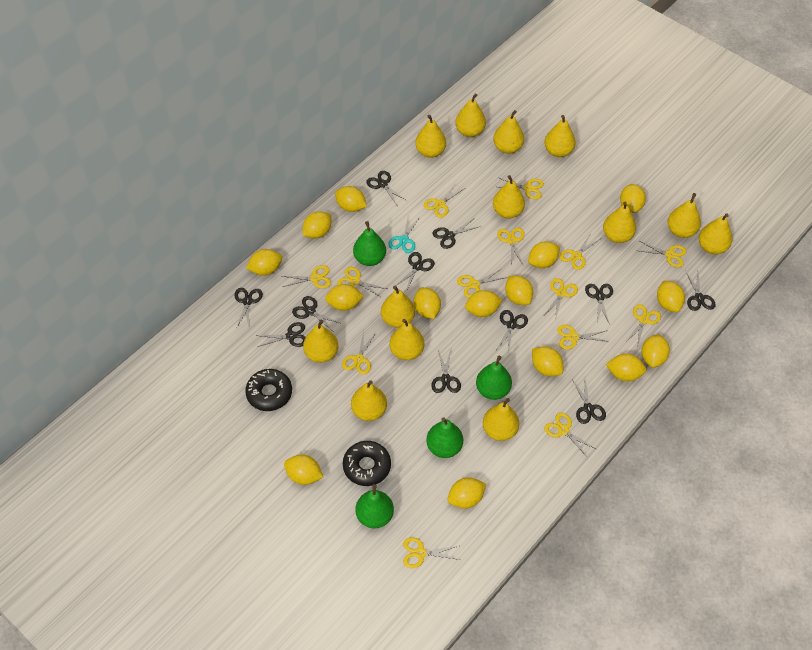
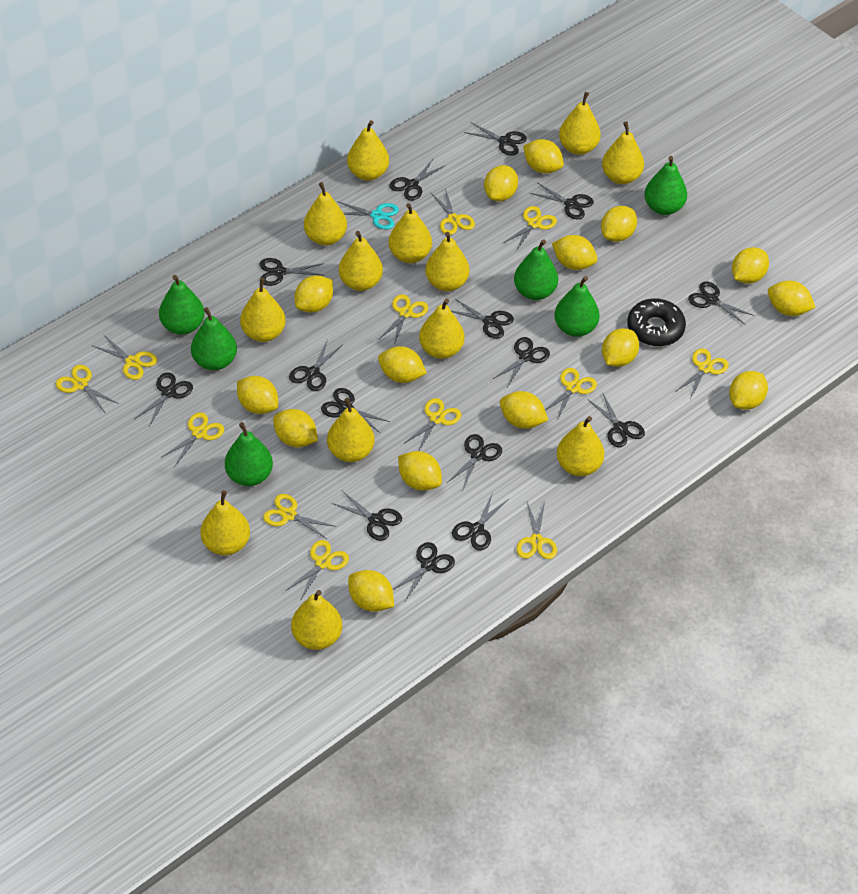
black donut: [245,369,292,411] [343,441,391,486] = 2 -> [627,298,686,346] = 1
black scissors: [235,288,263,329] [255,322,306,347] [292,296,342,331] [366,171,407,205] [396,252,435,293] [431,350,461,393] [433,219,481,249] [496,310,528,353] [573,380,606,424] [585,284,613,325] [686,272,716,311] = 11 -> [134,372,193,426] [260,258,324,286] [289,339,343,391] [321,388,390,433] [331,491,402,541] [389,159,444,201] [393,542,455,601] [447,434,502,491] [451,298,514,339] [452,492,509,551] [464,122,527,156] [493,337,550,387] [530,183,594,219] [589,392,645,447] [688,282,754,325] = 15
green pear: [353,221,386,266] [355,484,394,528] [426,417,463,458] [476,355,512,400] = 4 -> [159,275,205,335] [191,307,237,370] [225,422,273,486] [514,239,558,300] [554,276,600,337] [644,156,687,215] = 6
yellow scissors: [282,265,331,288] [337,267,387,298] [342,330,376,375] [403,537,460,568] [424,183,465,218] [457,268,508,298] [497,228,524,265] [500,178,544,199] [544,278,578,317] [544,413,596,458] [557,325,609,349] [560,233,600,270] [626,304,661,345] [640,241,686,267] = 14 -> [56,365,119,412] [93,335,157,380] [162,412,224,467] [263,494,336,540] [285,540,349,601] [378,294,428,345] [403,398,461,450] [430,188,475,235] [502,206,557,251] [516,502,557,559] [545,368,597,420] [675,348,729,400] = 12

